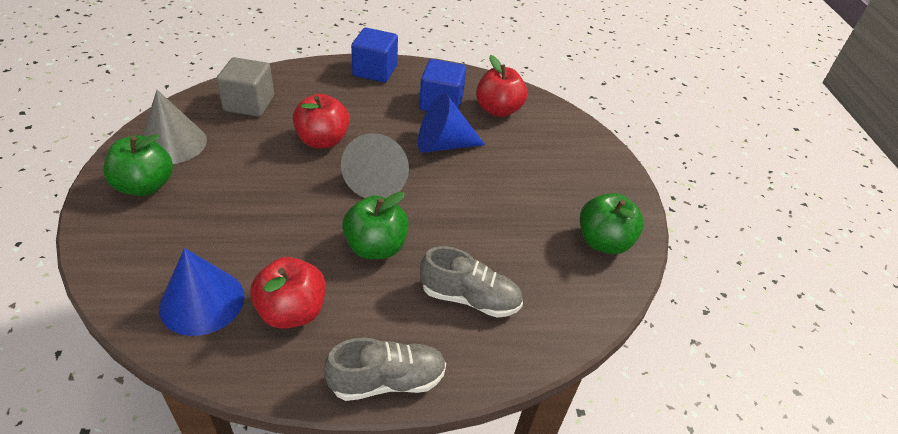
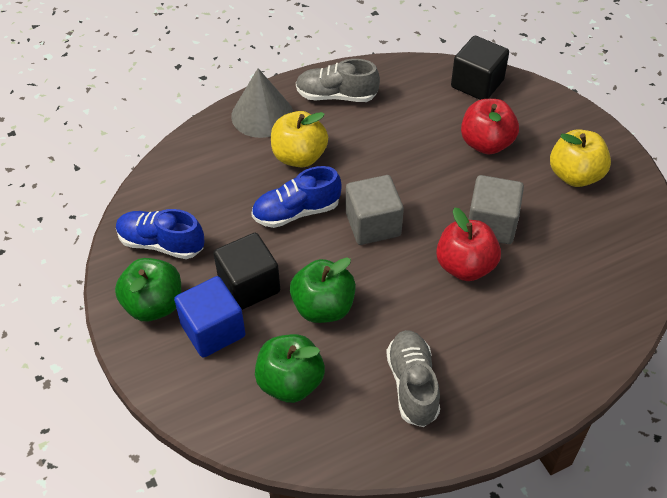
black cube: none = 0 -> [214,233,280,310] [451,36,509,100] = 2
blue cone: [159,248,245,336] [418,93,485,153] = 2 -> none = 0
blue cube: [351,28,398,83] [419,59,466,111] = 2 -> [174,276,246,358] = 1
blue shoe: none = 0 -> [116,209,204,259] [251,166,342,228] = 2
grey cone: [142,90,207,164] [341,133,409,198] = 2 -> [231,68,293,138] = 1
grey cube: [216,57,274,117] = 1 -> [346,175,404,245] [468,175,524,244] = 2
red apple: [250,257,326,329] [293,94,350,149] [476,55,527,117] = 3 -> [436,207,501,281] [461,99,519,155] = 2
yellow apple: none = 0 -> [271,111,328,168] [550,129,611,187] = 2

